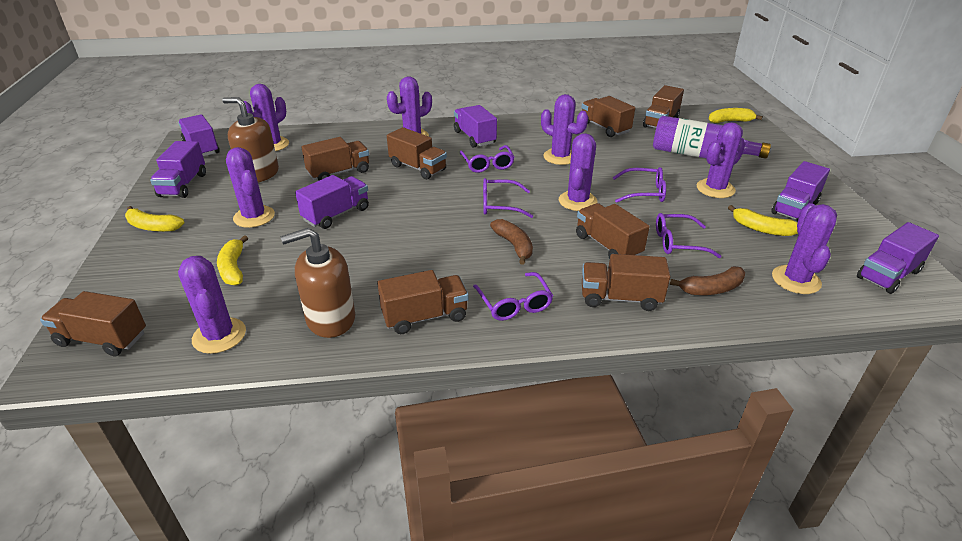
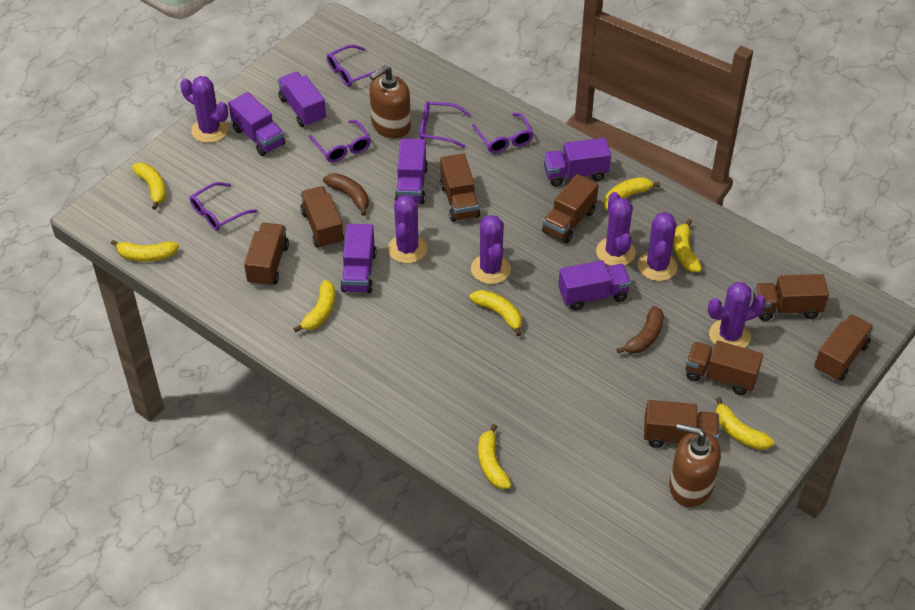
purple bottle: [653,116,771,159] = 1 -> none = 0
purple cactus: [178,256,246,354] [226,147,275,228] [243,84,289,151] [387,76,432,136] [541,94,588,165] [559,133,597,211] [697,122,745,198] [772,203,837,294] = 8 -> [180,76,228,143] [388,195,427,263] [471,215,511,284] [596,192,636,266] [638,212,678,281] [708,282,766,348] = 6
yellow banana: [125,206,184,232] [217,235,248,286] [709,108,763,123] [728,205,798,236] = 4 -> [111,240,179,262] [132,163,166,210] [293,280,335,333] [470,290,522,336] [478,424,511,489] [604,177,660,211] [673,219,702,272] [715,397,774,450] = 8

